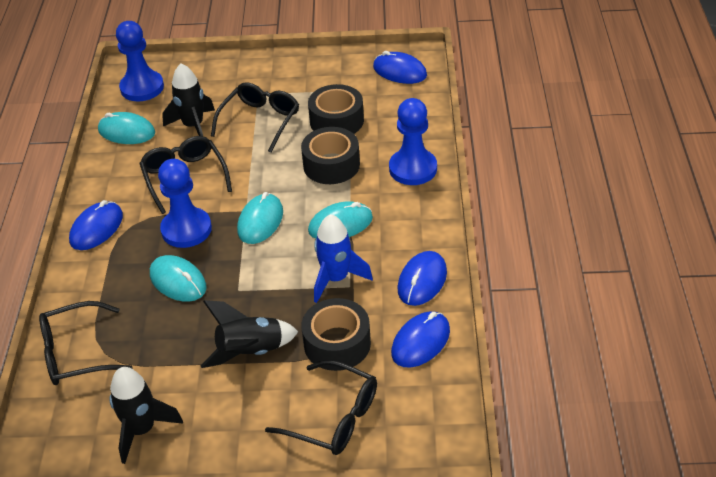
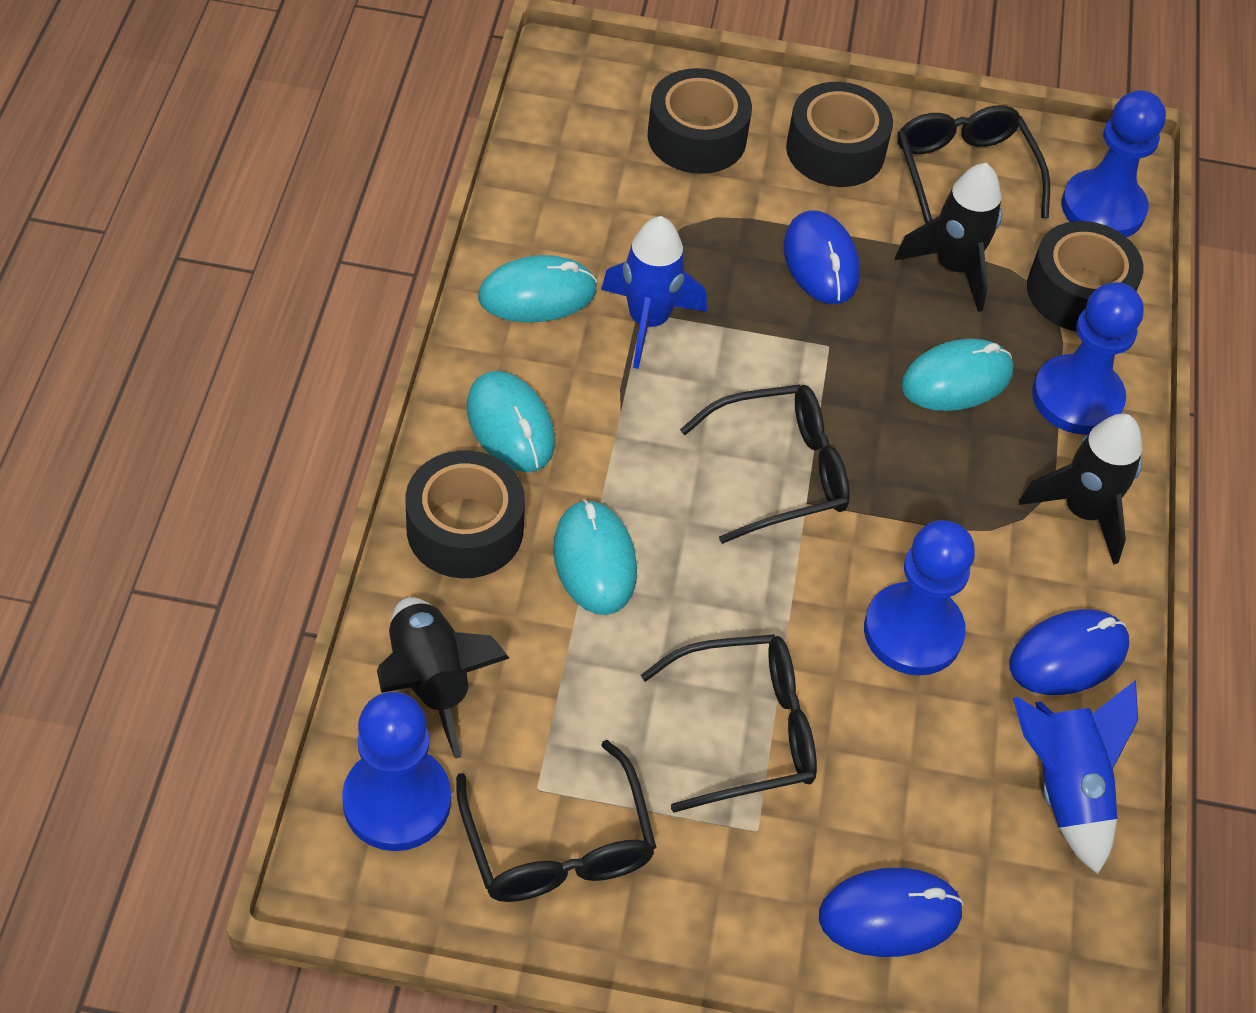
black tape: [301,127,360,184] [301,298,371,371] [308,84,364,134] = 3 -> [405,450,525,578] [647,68,752,174] [786,82,893,187] [1027,221,1144,331] = 4
blue mouse: [69,200,123,250] [373,51,427,84] [391,311,450,368] [398,251,447,306] = 4 -> [784,210,860,304] [819,868,964,957] [1010,609,1129,695] = 3
blue pawn: [116,21,164,101] [158,159,212,248] [389,98,437,185] = 3 -> [342,692,451,851] [864,520,975,676] [1032,282,1144,435] [1061,90,1166,237] = 4
blue rocket: [314,214,373,303] = 1 -> [601,216,707,369] [1013,681,1138,874] = 2

